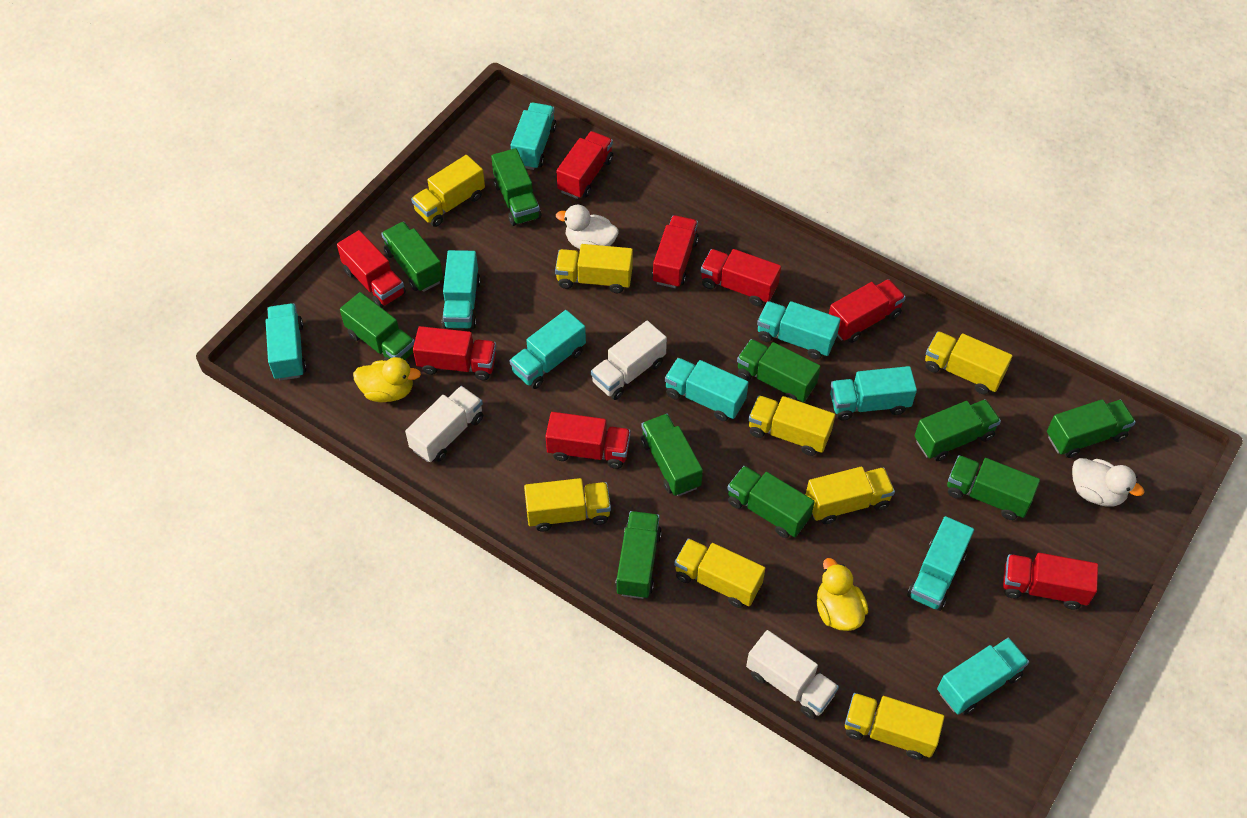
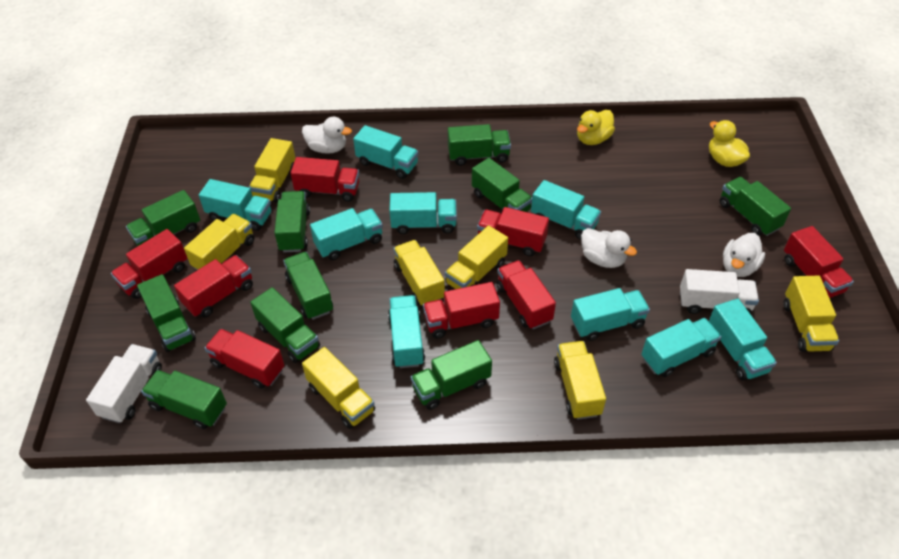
white duck: [556,205,619,249] [1072,458,1144,507] = 2 -> [302,117,352,154] [581,228,637,268] [723,233,765,277] = 3
white truck: [405,386,483,462] [591,321,667,400] [746,630,839,719] = 3 -> [86,344,162,423] [680,269,759,314] = 2
yellow truck: [411,155,485,227] [524,478,611,531] [555,244,633,293] [674,538,765,608] [748,395,835,456] [806,467,895,524] [845,693,944,760] [925,331,1012,394] = 8 -> [184,214,254,270] [249,138,296,203] [302,347,375,429] [393,240,445,306] [445,225,508,289] [554,341,606,420] [783,276,839,352] = 7

